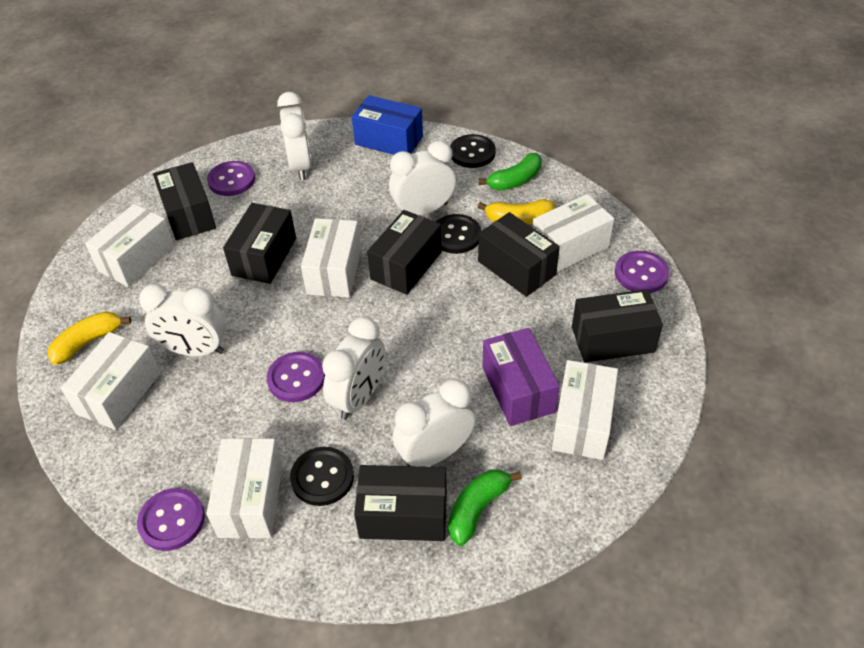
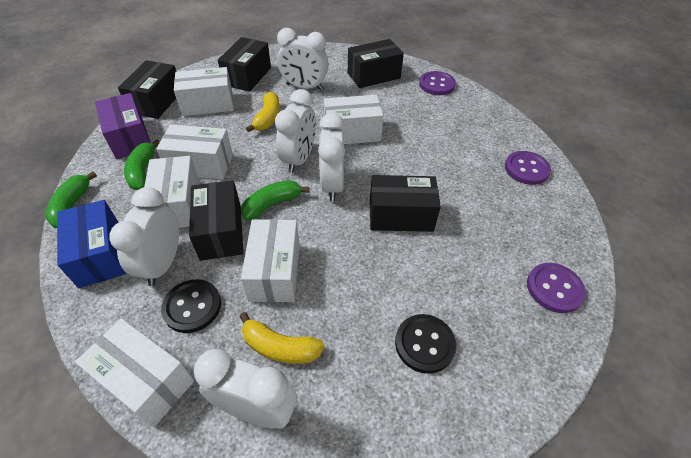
black box: [153,162,216,240] [223,203,296,284] [354,465,447,541] [367,210,441,295] [478,212,560,297] [572,289,663,363] = 6 -> [118,60,176,119] [189,180,243,261] [218,37,271,92] [348,39,404,88] [370,175,441,232] = 5
black button: [290,447,354,506] [436,214,481,254] [450,134,496,168] = 3 -> [161,279,221,333] [395,314,456,374] = 2
green banana: [448,469,522,546] [479,153,542,191] = 2 -> [46,171,97,228] [124,139,160,190] [241,180,310,220] = 3
purple button: [137,488,205,551] [207,161,255,196] [267,352,325,402] [615,251,669,293] = 4 -> [419,71,456,95] [505,151,551,185] [527,263,586,313] = 3

